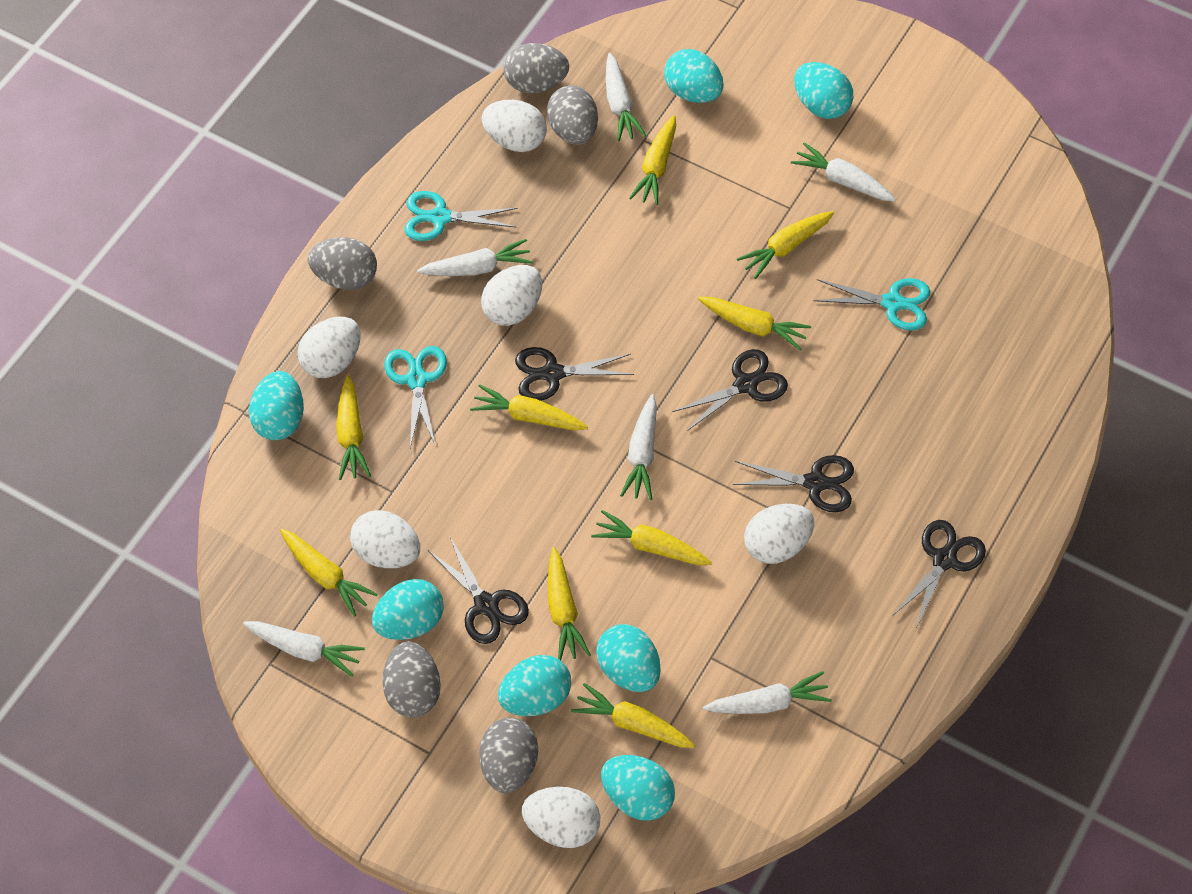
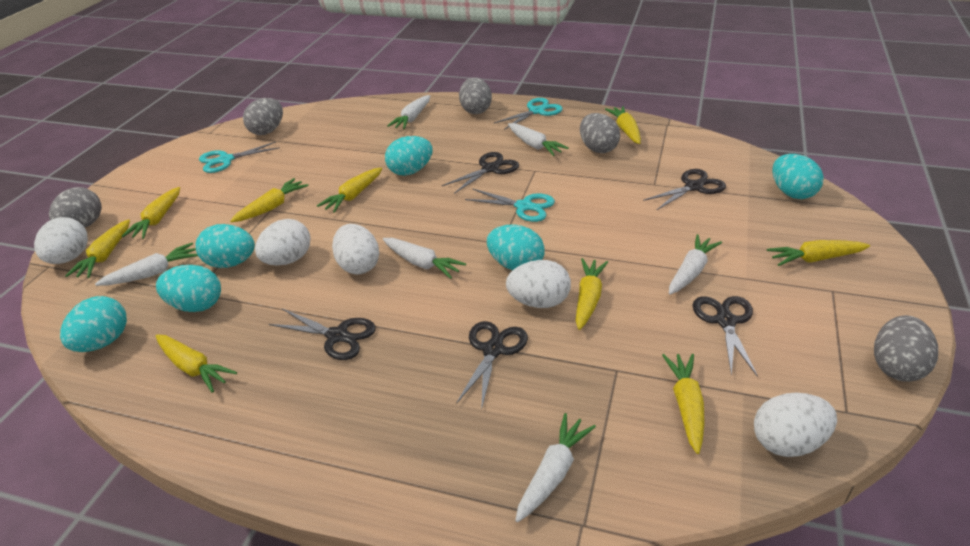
turquoise egg: [249,371,304,440] [372,579,444,640] [498,655,571,716] [596,624,661,692] [601,755,675,821] [664,49,724,103] [794,62,853,119] = 7 -> [60,296,127,352] [156,265,221,312] [195,224,255,268] [385,136,433,176] [487,225,545,270] [772,154,824,199] = 6
white egg: [298,317,361,378] [350,510,420,568] [481,100,547,152] [481,265,542,326] [522,787,600,848] [744,504,814,564] = 6 -> [34,217,88,264] [255,219,311,265] [332,224,379,274] [506,260,571,308] [754,393,837,457] = 5

